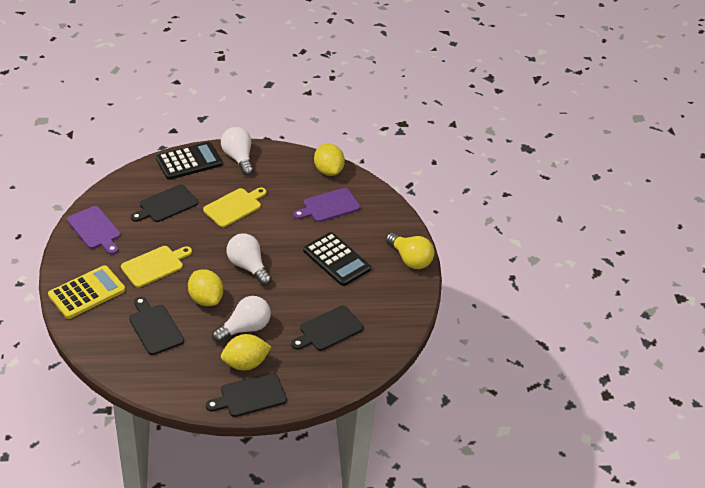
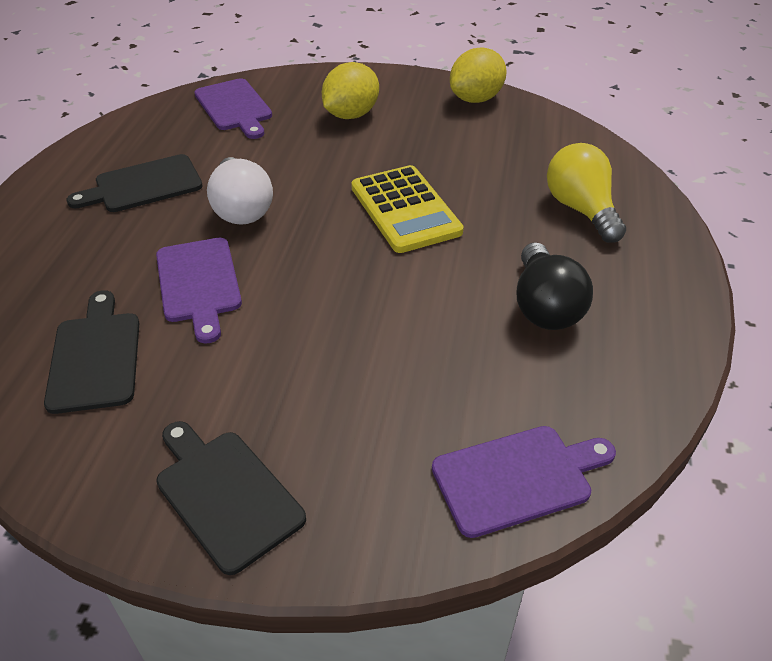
black calculator: [156,142,223,180] [303,232,371,286] = 2 -> none = 0
black cutting board: [129,297,184,355] [131,184,198,222] [206,372,287,417] [291,306,363,351] = 4 -> [44,290,139,414] [67,154,203,212] [156,421,306,575] = 3
black light bulb: none = 0 -> [517,242,593,330] = 1
purple cutting board: [67,206,121,255] [293,188,360,222] = 2 -> [156,238,242,344] [194,78,272,139] [432,426,616,538] = 3
white light bulb: [212,296,271,343] [221,127,254,176] [226,233,272,285] = 3 -> [207,157,273,225] = 1
yellow cutting board: [121,246,192,287] [203,187,266,227] = 2 -> none = 0
yellow lemon: [188,269,223,306] [221,334,271,371] [314,143,345,176] = 3 -> [322,62,379,119] [450,47,507,103] = 2

